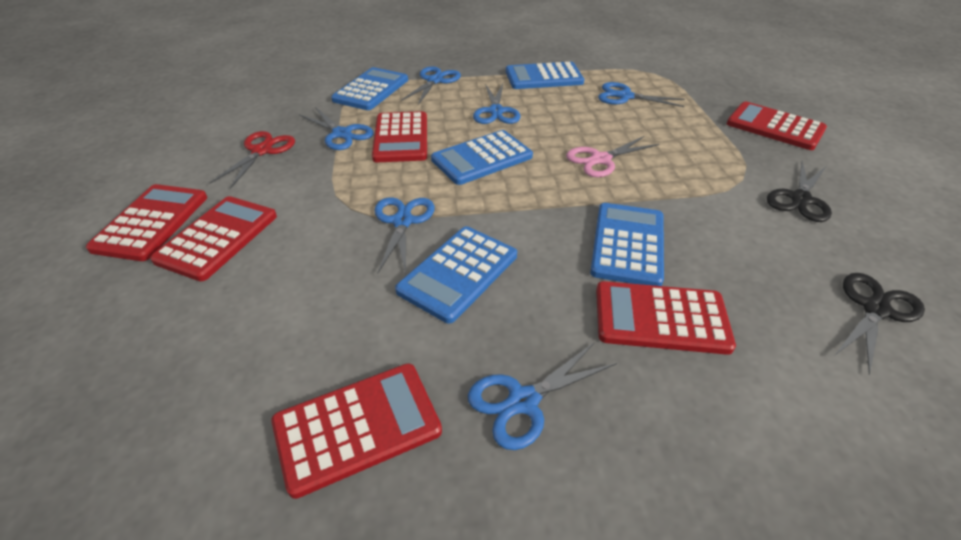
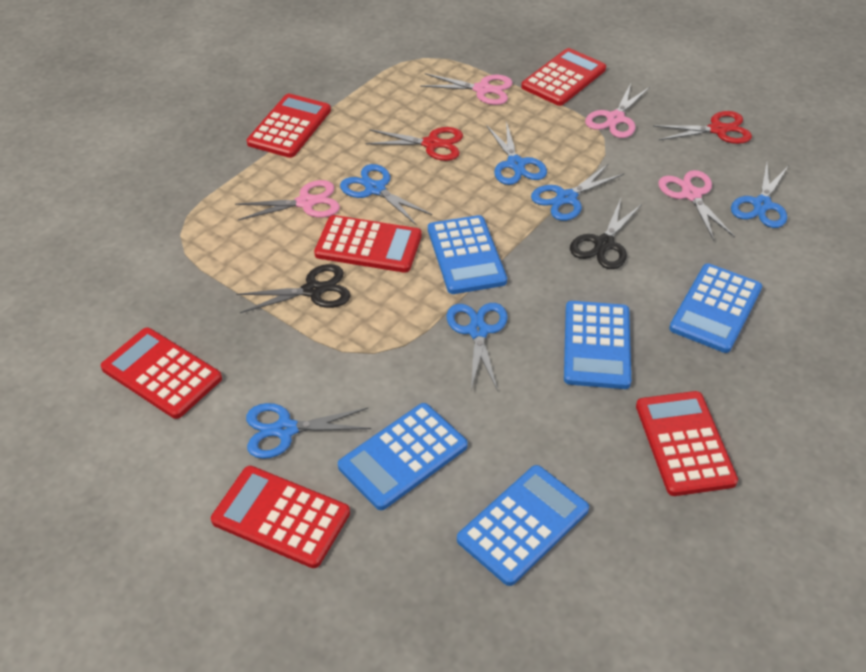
pink scissors: [566,136,659,177] = 1 -> [235,180,340,220] [420,73,513,105] [585,83,650,138] [658,170,735,240] = 4
red scissors: [210,131,295,189] = 1 -> [366,127,463,161] [653,111,752,144] = 2

